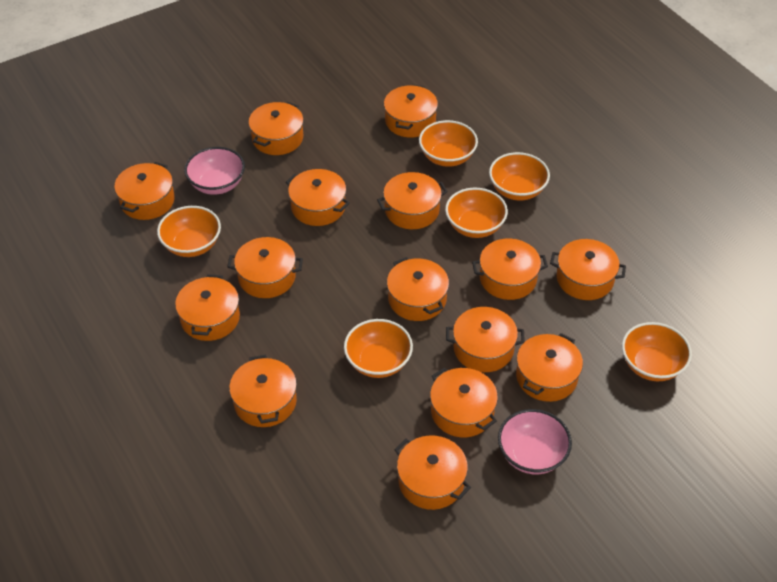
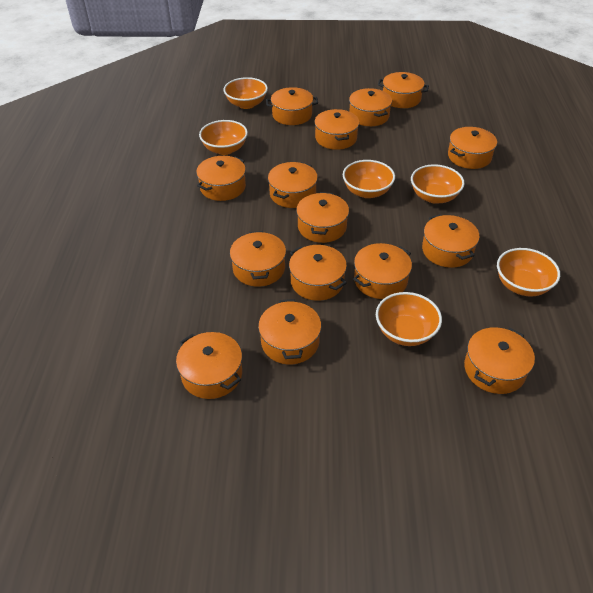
pink bowl: [184,147,245,195] [498,409,572,474] = 2 -> none = 0

